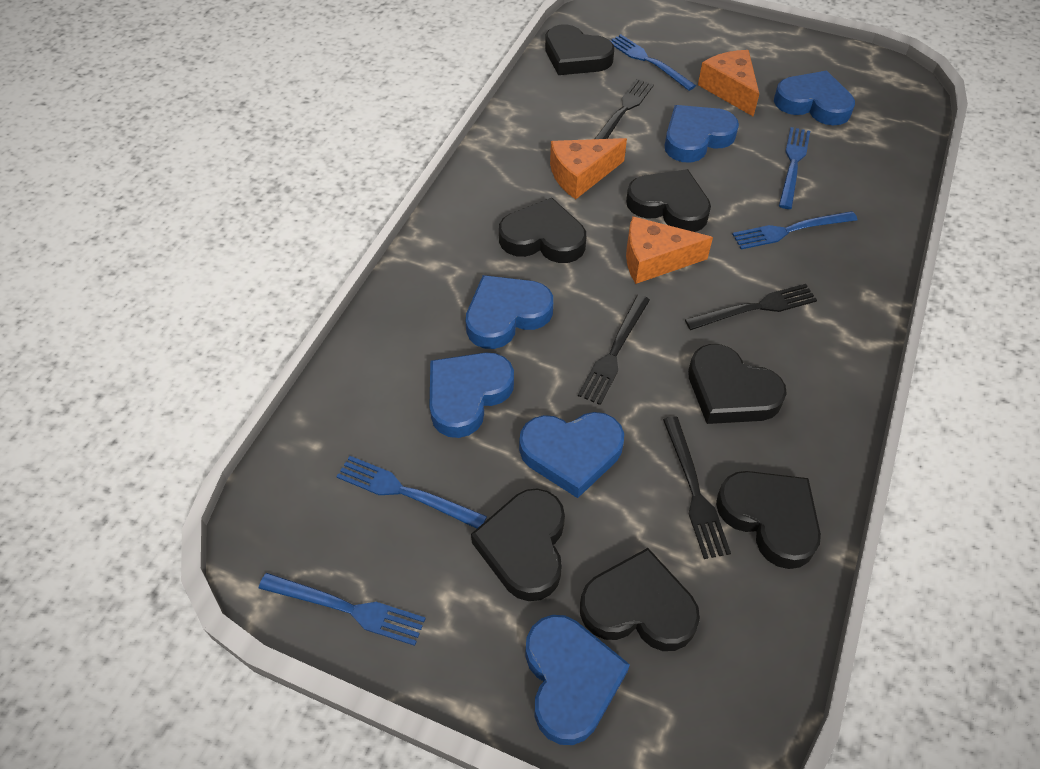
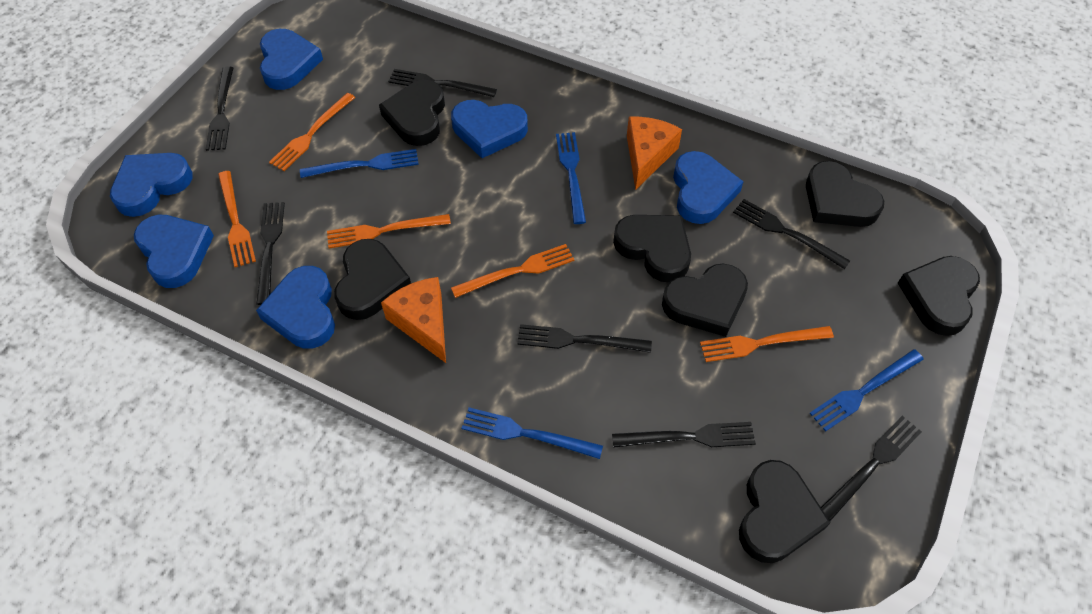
black fork: [578,295,650,405] [595,79,654,139] [663,416,731,559] [685,284,817,330] = 4 -> [206,66,233,151] [256,202,285,305] [388,69,497,97] [517,324,652,353] [612,422,756,448] [733,199,850,269] [821,416,922,521] = 7
blue fork: [259,573,426,646] [336,456,487,529] [610,34,696,91] [732,211,857,249] [779,127,810,209] = 5 -> [300,149,419,178] [462,407,603,459] [556,132,586,224] [809,349,924,432] = 4
orange cheese: [550,138,627,199] [626,216,713,284] [698,50,759,117] = 3 -> [381,277,446,363] [627,117,682,190] = 2
orange fork: none = 0 -> [218,171,256,267] [269,93,355,171] [327,214,451,249] [451,244,575,298] [700,326,834,362] = 5

